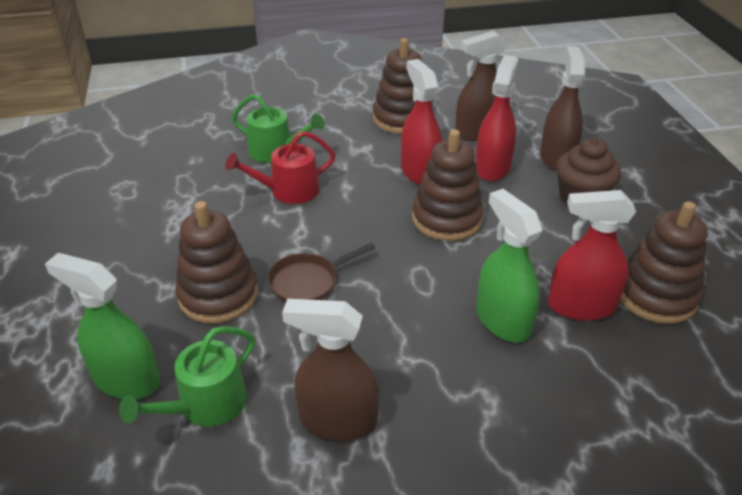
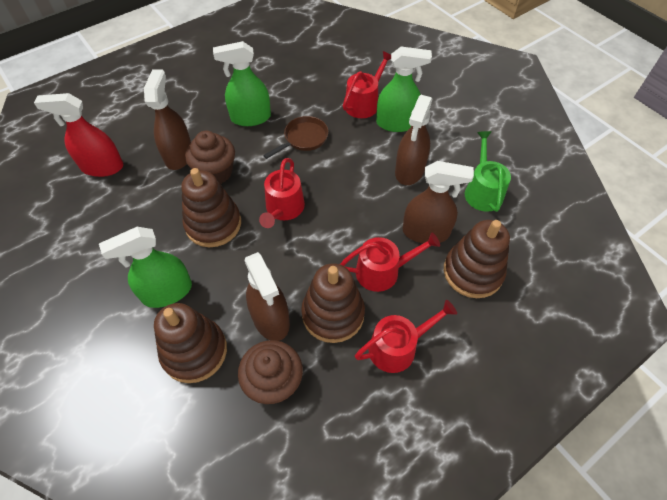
brown cupcake: [556,137,621,206] = 1 -> [185,131,235,184] [238,340,303,404] = 2
brown spray bottle: [282,299,379,440] [455,31,507,141] [540,46,586,171] = 3 -> [144,69,191,170] [244,252,290,341] [395,95,432,185] [402,161,474,243] = 4
green spray bottle: [45,253,160,399] [476,189,543,342] = 2 -> [99,227,192,308] [213,41,271,126] [376,47,432,132] = 3
green watering can: [119,326,255,427] [232,94,325,163] = 2 -> [465,131,511,212] = 1
red spray bottle: [401,59,442,185] [475,55,518,181] [548,190,636,321] = 3 -> [34,93,123,177] = 1
red watering can: [225,131,336,204] = 1 -> [259,158,305,228] [340,232,440,292] [343,51,391,118] [355,300,457,373] = 4

